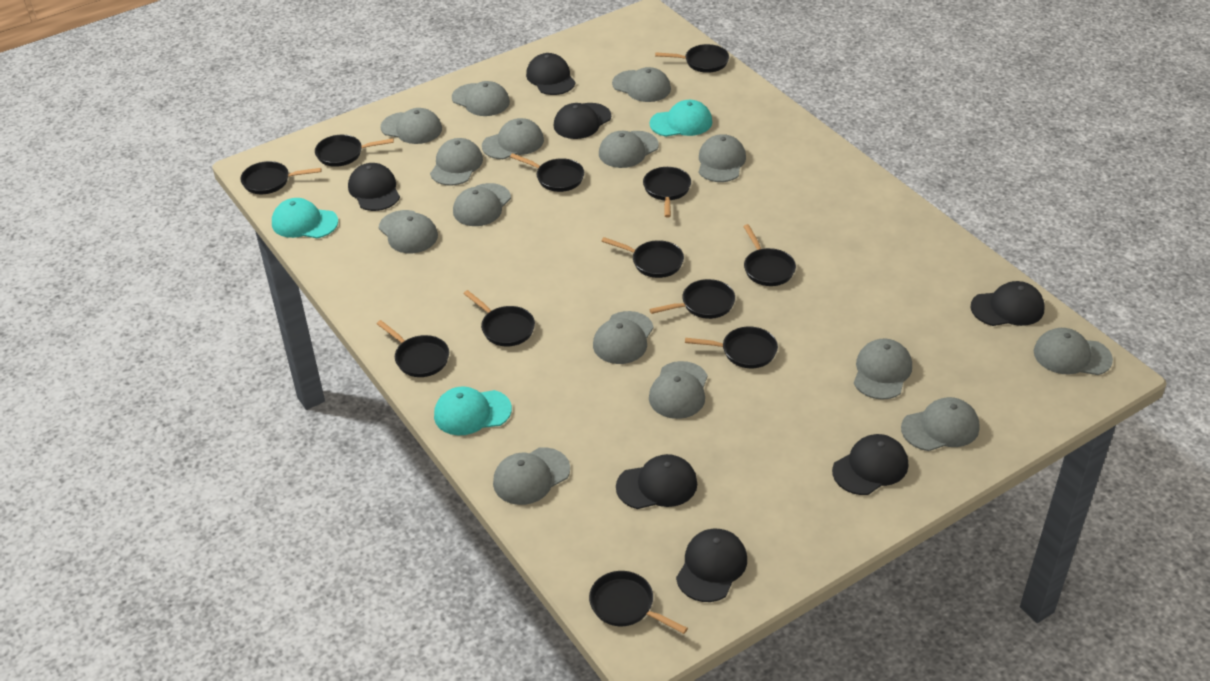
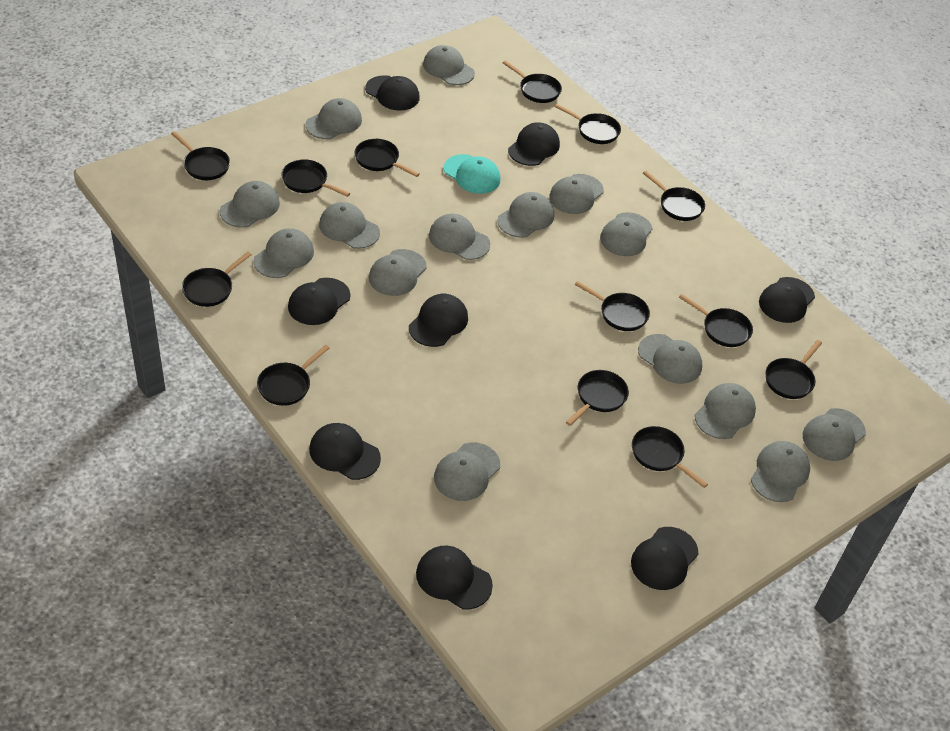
black cap: [348,163,400,211] [526,53,576,95] [553,103,611,139] [616,454,697,509] [676,529,747,602] [832,434,908,495] [971,281,1045,326] = 7 -> [288,278,350,325] [309,423,381,480] [365,75,420,111] [409,294,468,347] [416,546,493,610] [508,122,560,166] [631,527,698,590] [759,277,815,323] = 8
black pan: [240,161,321,194] [315,135,394,167] [376,320,449,377] [463,290,535,347] [510,153,584,192] [589,571,688,634] [601,237,684,278] [643,167,691,217] [649,279,735,319] [655,44,729,73] [685,326,778,368] [743,224,796,286] = 12 -> [171,131,230,180] [182,252,252,307] [257,345,330,406] [281,159,350,197] [354,139,420,177] [503,60,562,103] [555,104,621,144] [566,370,629,426] [575,281,650,331] [632,426,708,488] [643,171,705,221] [679,294,753,347] [765,340,822,399] = 13
turquoise cap: [272,198,338,238] [434,386,512,435] [650,100,712,137] = 3 -> [444,154,500,194] = 1

